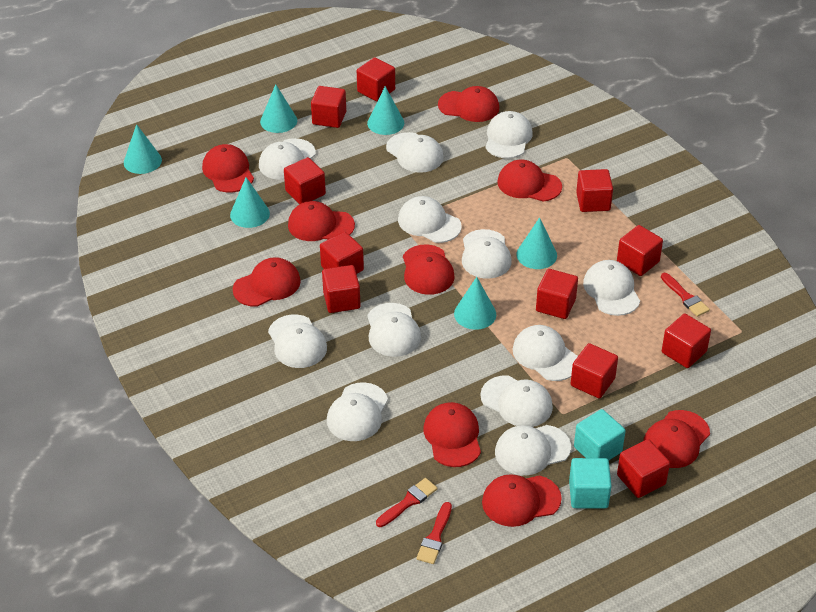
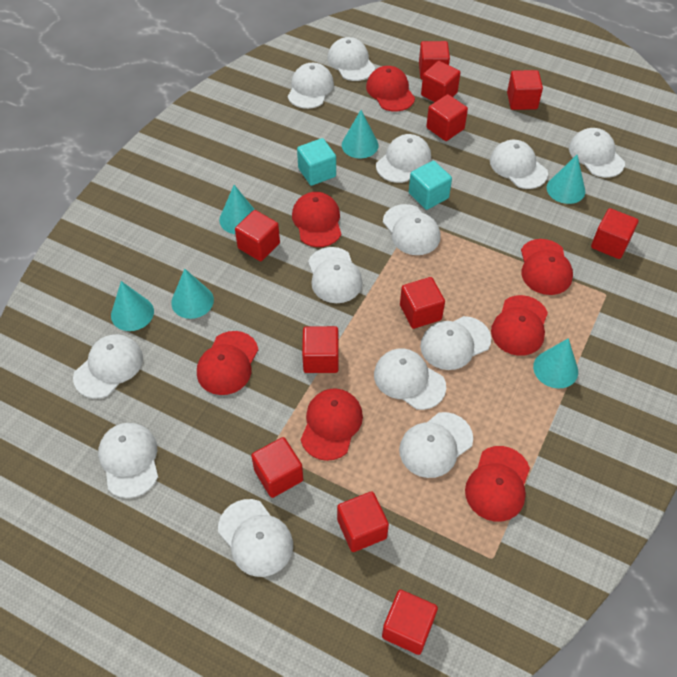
red brush: [376,478,437,527] [417,502,452,564] [661,273,710,317] = 3 -> none = 0
red cap: [202,144,254,193] [233,257,301,307] [288,201,355,241] [403,245,455,295] [423,402,481,467] [438,86,499,122] [482,474,562,527] [497,160,562,202] [643,410,710,468] = 9 -> [197,331,258,395] [292,192,341,247] [301,388,363,461] [366,66,415,112] [465,446,530,522] [491,295,548,356] [521,239,573,295] = 7
white cap: [259,138,316,180] [268,315,327,368] [327,382,388,441] [367,303,421,357] [386,132,444,173] [398,196,462,243] [462,229,512,279] [480,376,553,427] [485,111,533,158] [495,425,571,475] [512,325,578,381] [583,260,640,316] = 12 -> [73,334,143,399] [98,423,158,498] [218,499,293,577] [288,63,334,109] [308,247,362,303] [328,37,375,81] [374,349,446,410] [376,134,431,183] [383,204,441,255] [399,412,473,478] [420,316,491,370] [490,140,548,189] [569,128,625,178] = 13

